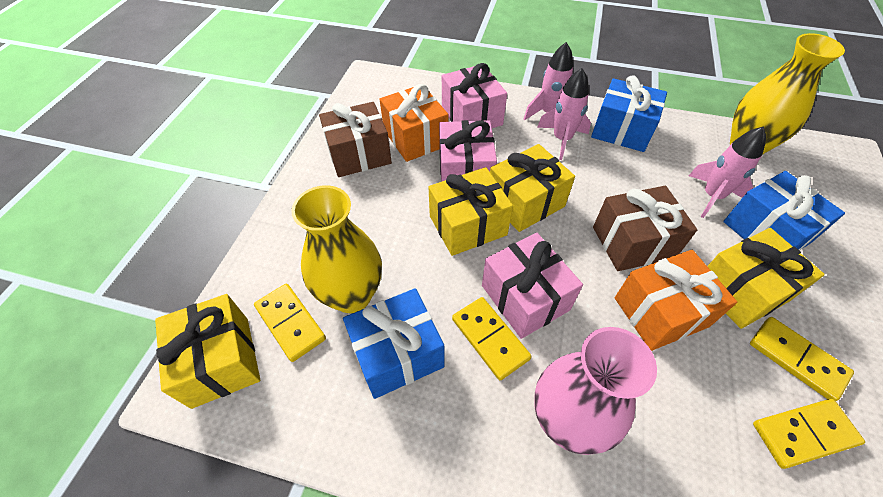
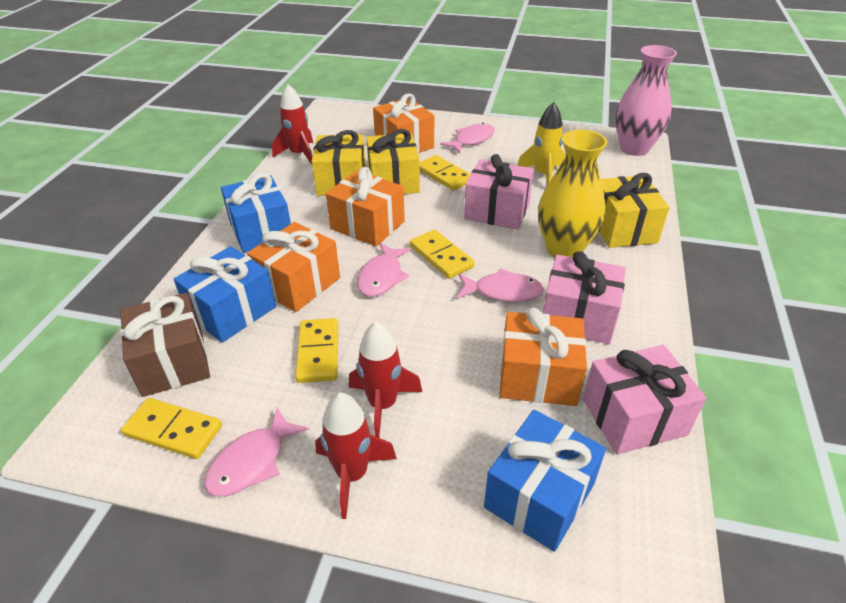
brown gift: [319,102,392,177] [593,186,697,271] = 2 -> [120,293,210,397] = 1
orange gift: [380,84,449,162] [615,250,737,351] = 2 -> [247,222,340,312] [326,167,405,247] [373,93,434,153] [499,307,587,406] = 4
pink fish: none = 0 -> [204,407,309,497] [357,243,411,297] [440,123,495,154] [457,268,544,302] = 4
pink rocket: [524,42,573,120] [537,68,591,160] [689,126,766,218] = 3 -> none = 0
red rocket: none = 0 -> [272,84,313,165] [315,393,397,519] [349,322,422,438] = 3
yellow gift: [155,294,260,409] [428,167,513,256] [490,144,575,232] [707,228,825,329] = 4 -> [312,130,366,196] [366,129,420,194] [598,173,670,248] = 3
yellow rocket: none = 0 -> [517,102,566,185] = 1
yellow vase: [291,185,382,313] [730,33,845,155] = 2 -> [538,130,607,257] = 1

